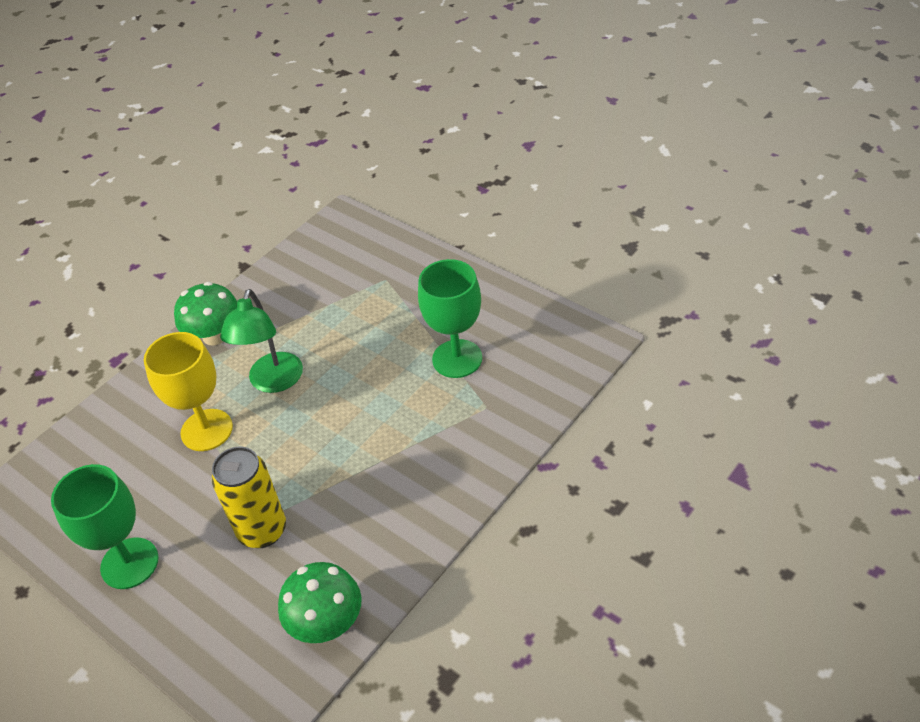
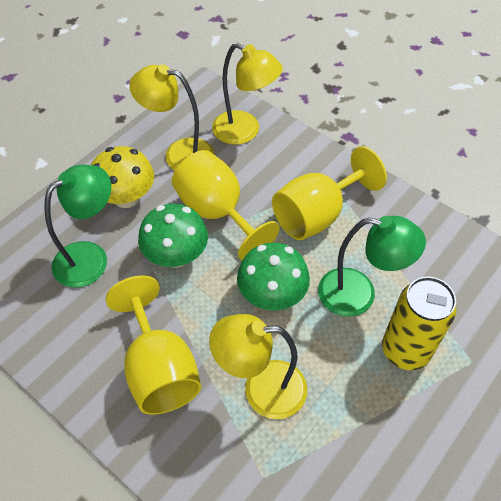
green goblet: [51,464,159,589] [418,259,482,378] = 2 -> none = 0
green lamp: [220,289,303,393] = 1 -> [44,165,111,288] [318,216,426,317] = 2
yellow goblet: [144,332,233,451] = 1 -> [106,275,201,415] [172,150,280,260] [272,147,387,240] = 3
yellow lamp: none = 0 -> [129,64,214,170] [209,314,307,419] [212,43,283,145] = 3
yellow mushroom: none = 0 -> [91,146,154,208] = 1

